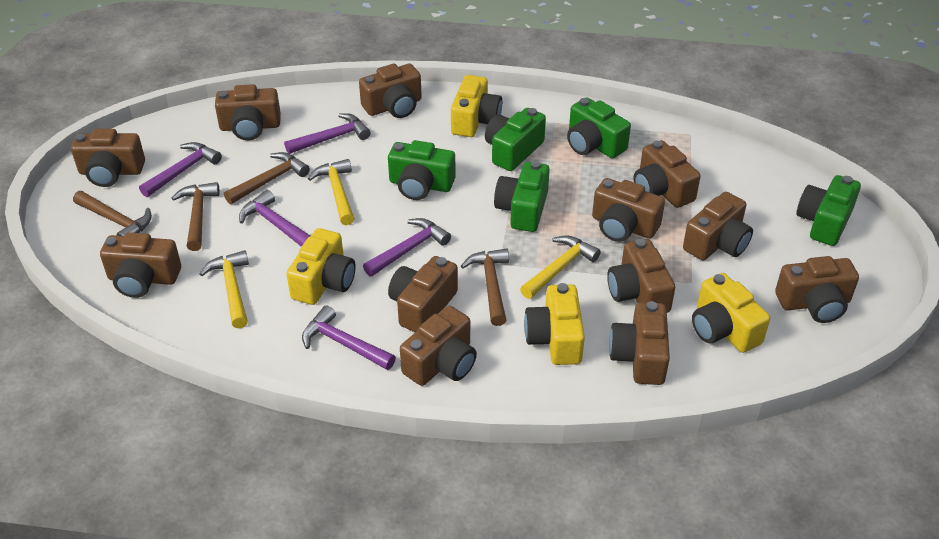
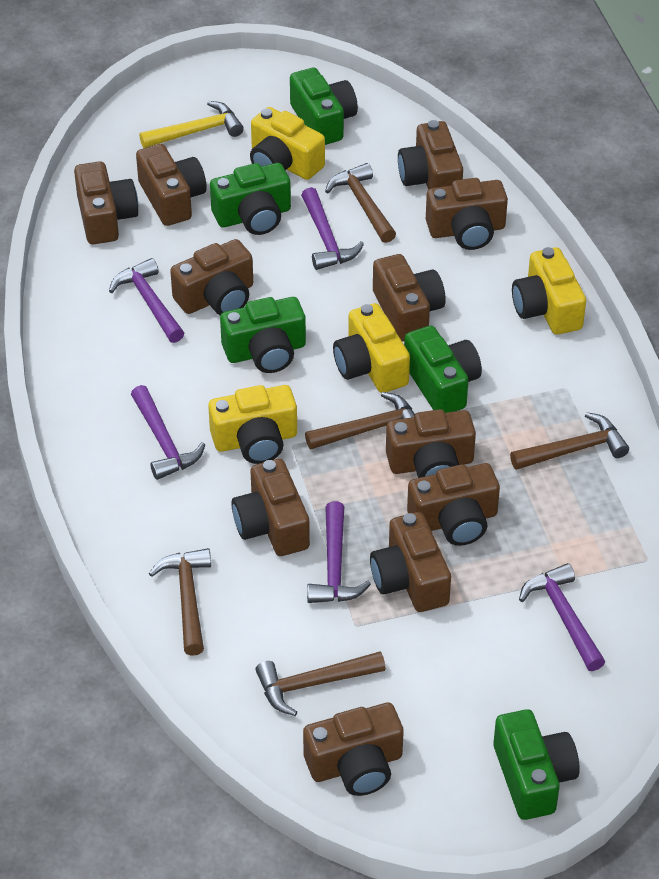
brown camera: [71,129,145,187] [100,232,181,298] [215,84,281,140] [359,64,422,118] [388,256,458,332] [400,306,477,386] [592,178,665,242] [607,239,675,313] [609,301,670,385] [634,140,701,208] [683,192,753,260] [775,256,859,323] = 12 -> [74,161,138,244] [136,144,206,226] [170,239,253,315] [232,459,310,556] [303,703,404,796] [370,512,451,612] [373,254,446,341] [386,409,476,478] [398,120,463,190] [407,463,500,546] [426,178,508,250] = 11
brown hammer: [73,191,152,236] [172,182,220,251] [224,152,310,204] [461,248,509,326] = 4 -> [149,548,211,656] [256,652,386,716] [305,392,415,450] [325,163,396,243] [510,412,629,470] = 5
yellow hammer: [199,250,249,329] [308,159,355,225] [520,236,601,299] = 3 -> [139,101,244,148] = 1

